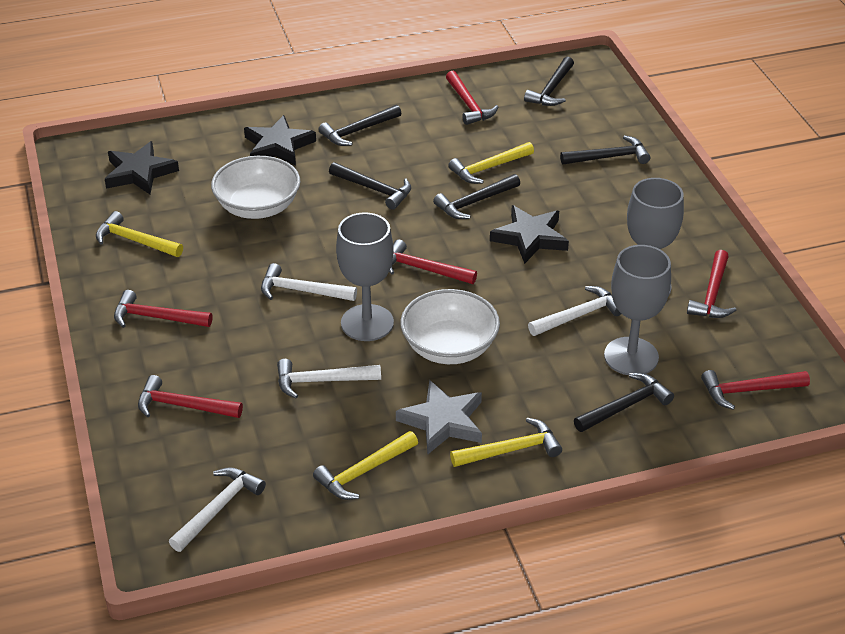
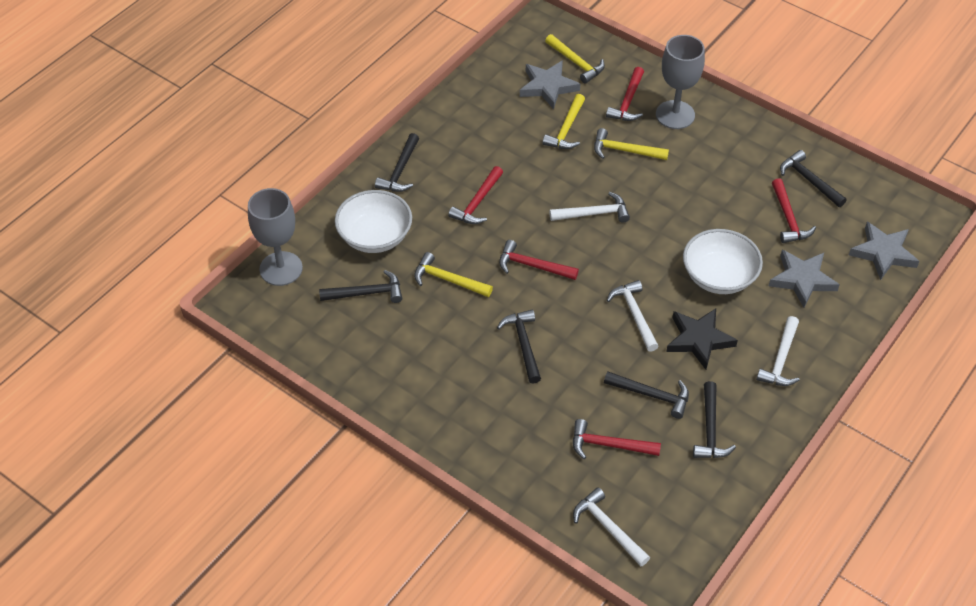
black star: [105,141,179,194] [244,115,316,166] [490,205,569,264] = 3 -> [666,308,738,370] = 1
grey goblet: [336,212,394,341] [604,245,671,375] [627,178,684,295] = 3 -> [248,188,303,286] [656,35,705,129] = 2
grey star: [396,380,482,454] = 1 -> [520,60,580,110] [769,250,840,308] [849,222,919,280] = 3
red hammer: [114,290,212,328] [138,375,243,418] [389,240,477,284] [446,71,498,125] [687,250,737,318] [701,370,810,410] = 6 -> [448,166,503,224] [499,240,579,280] [573,419,661,459] [606,67,644,121] [772,178,816,243] = 5

